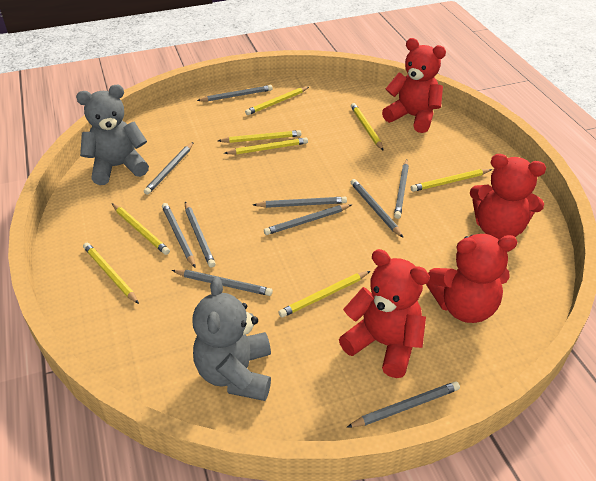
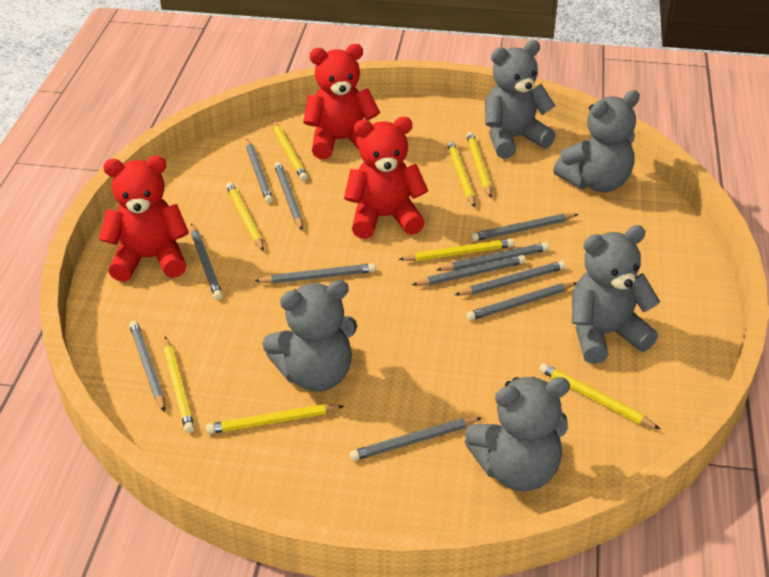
grey pencil: [144,142,194,195] [162,203,195,268] [172,270,273,296] [185,202,216,268] [197,85,273,102] [253,197,347,208] [264,204,352,235] [347,381,460,427] [351,179,403,238] [394,159,409,219] = 10 -> [129,321,165,412] [191,223,223,300] [246,139,273,204] [255,263,376,284] [274,162,303,230] [350,417,481,461] [412,255,526,286] [437,242,549,271] [455,261,566,295] [466,282,577,321] [471,214,578,241] = 11
grey teddy bear: [76,85,149,185] [192,277,271,401] = 2 -> [262,280,357,392] [465,377,570,491] [485,40,556,159] [553,90,640,192] [572,225,660,364] = 5
red teddy bear: [339,249,430,378] [382,38,446,133] [426,234,518,323] [470,154,546,240] = 4 -> [99,156,189,282] [303,44,380,159] [344,117,428,239] = 3

